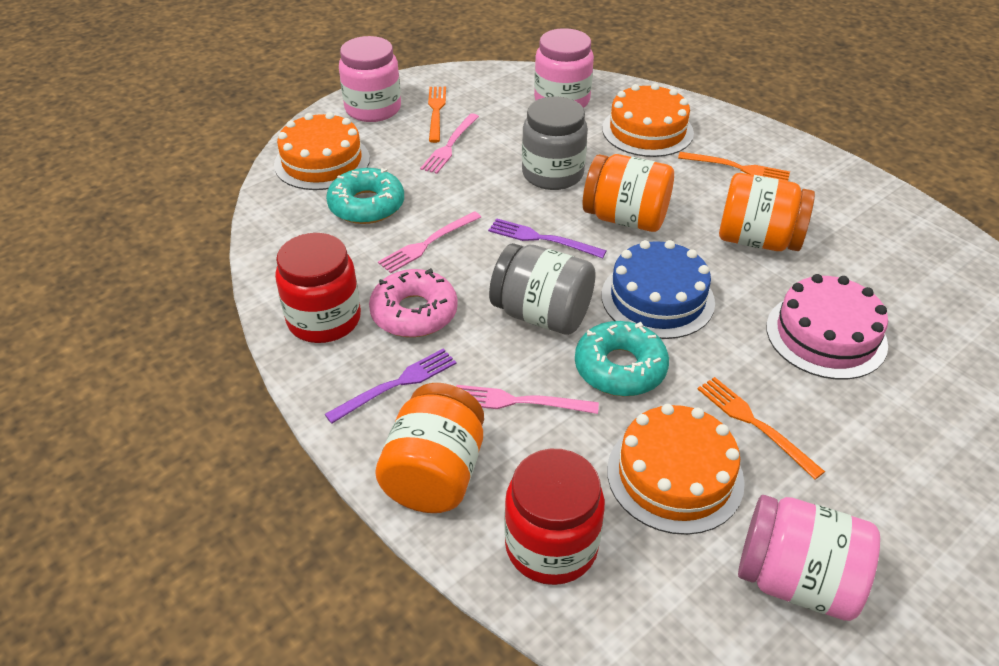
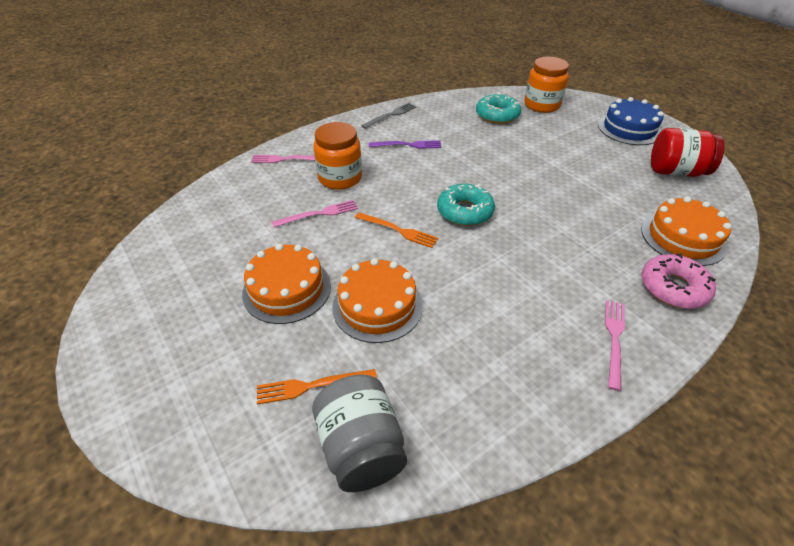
grey fork: none = 0 -> [361,103,416,129] = 1
grey jar: [489,243,595,335] [522,96,588,190] = 2 -> [312,374,407,492] = 1
orange fork: [428,87,446,143] [678,152,790,181] [698,377,825,480] = 3 -> [257,369,377,405] [355,212,438,248] = 2
orange jar: [375,383,484,513] [583,154,674,232] [719,173,815,251] = 3 -> [313,122,362,190] [525,57,569,113] = 2
pink cake: [766,274,888,380] = 1 -> none = 0
pink jar: [339,36,401,122] [534,28,594,108] [738,495,880,621] = 3 -> none = 0
purple fork: [325,349,457,424] [488,218,607,259] = 2 -> [369,140,441,149] = 1
red jar: [275,233,361,343] [504,449,605,585] = 2 -> [651,128,725,177] = 1

